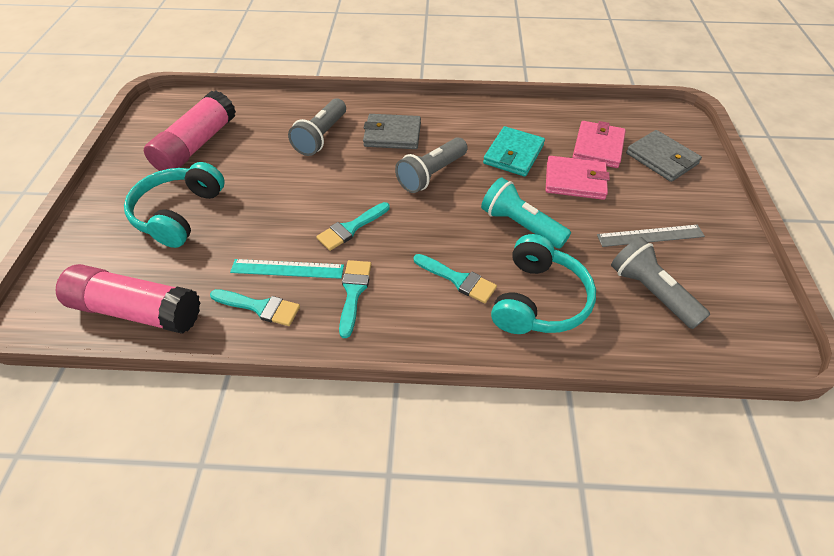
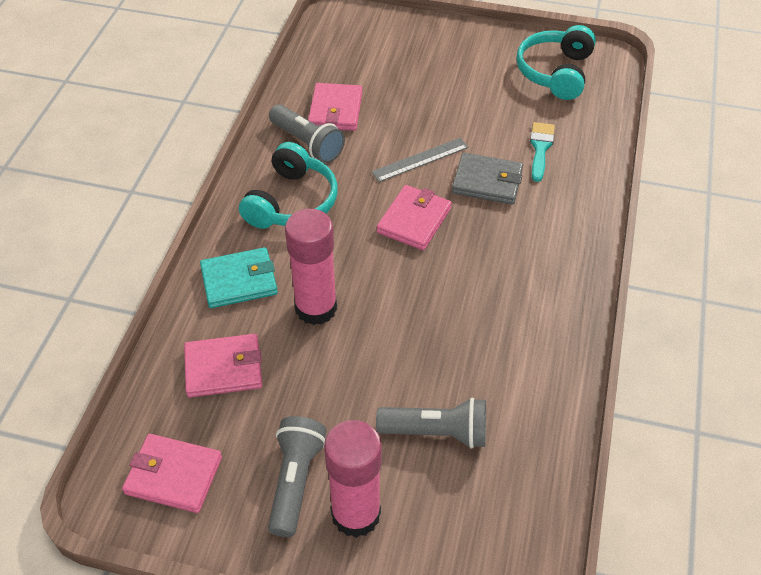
grey wallet: [363,114,421,149] [626,130,702,182] = 2 -> [452,152,523,205] = 1
pink wallet: [546,156,610,200] [573,121,626,168] = 2 -> [122,434,222,513] [184,334,262,397] [308,83,362,131] [377,185,452,250] = 4
turquoise brush: [210,289,300,326] [316,202,390,251] [339,260,371,338] [414,254,497,303] = 4 -> [530,122,555,182] = 1
turquoise flashlight: [481,177,571,249] = 1 -> none = 0
turquoise ruler: [230,259,344,279] = 1 -> none = 0

